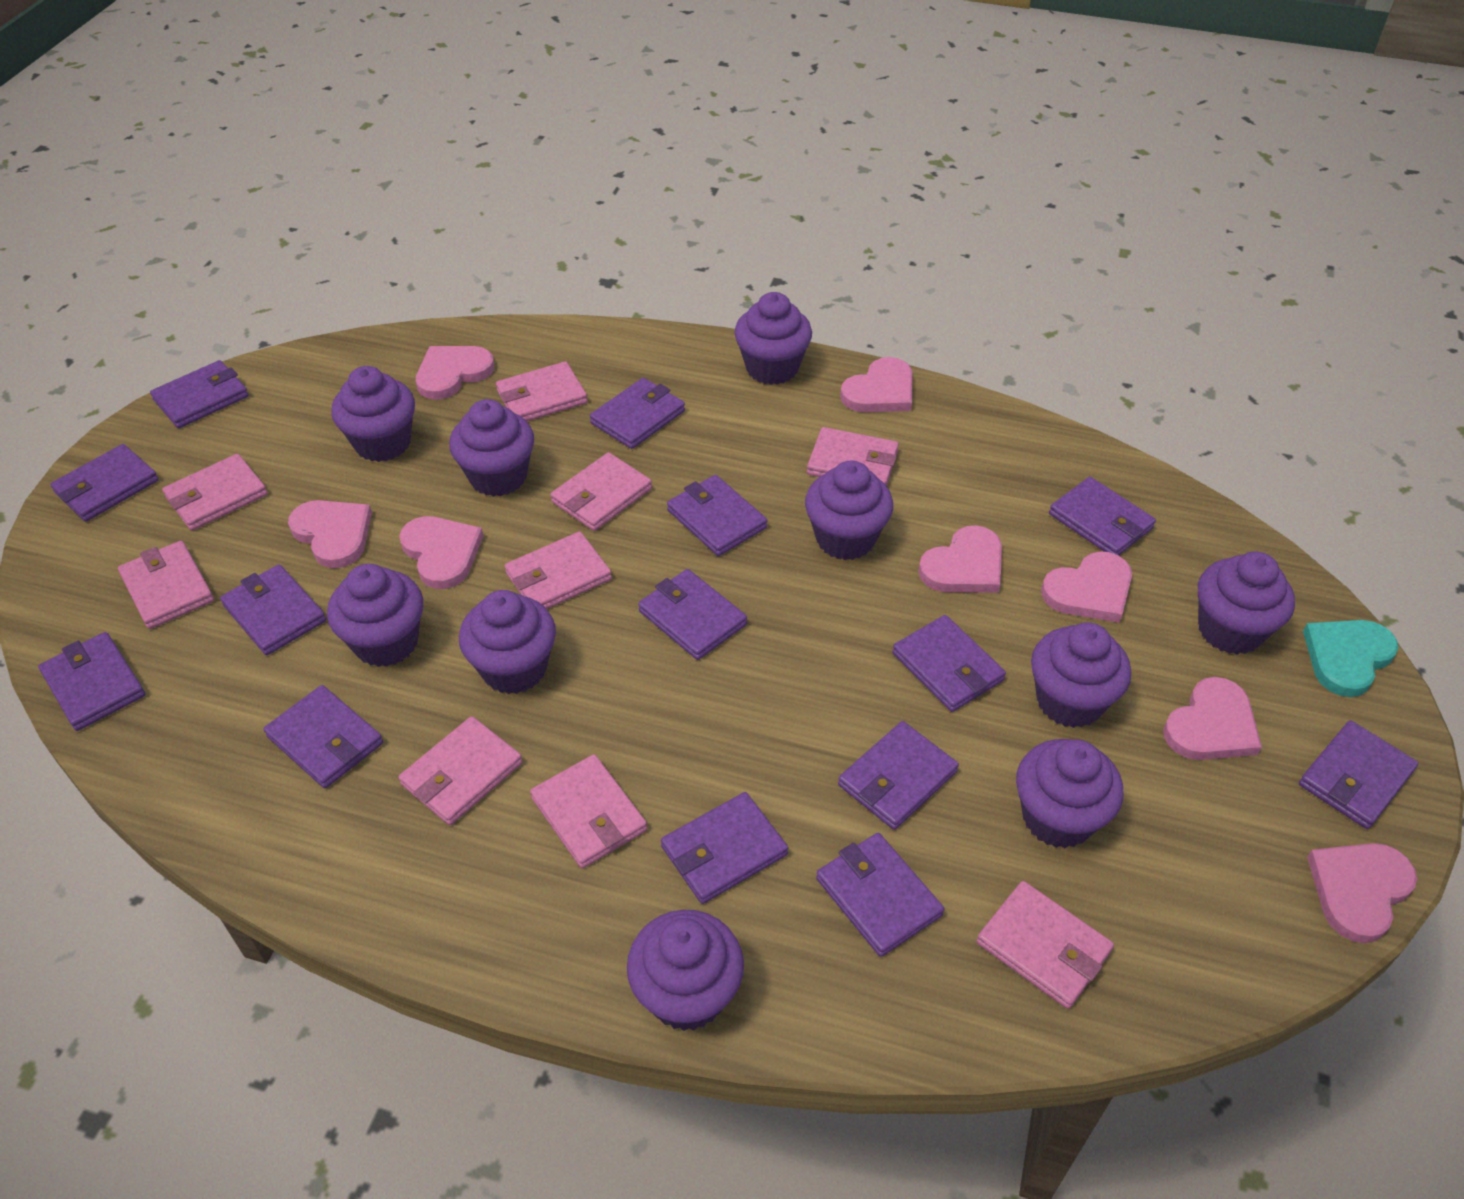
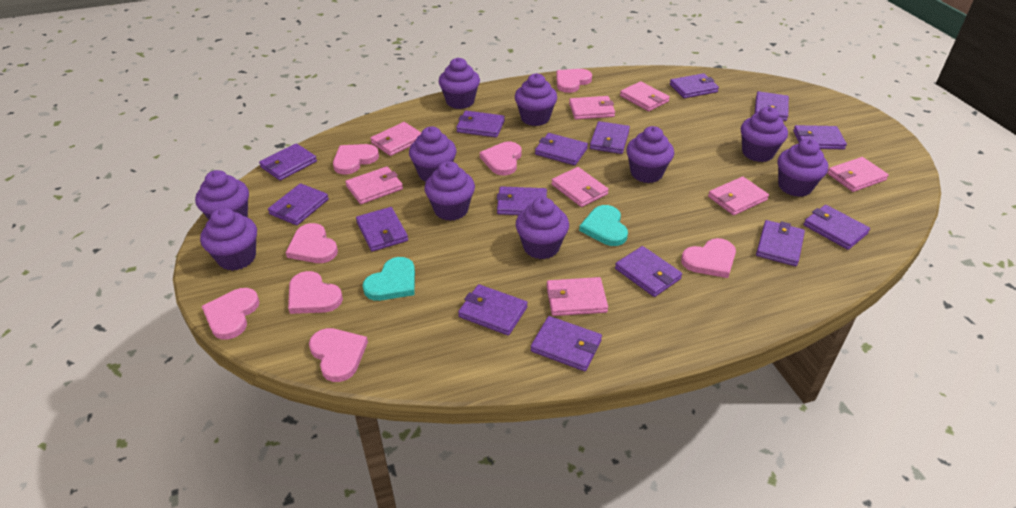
pink wallet: [118,541,214,629] [162,454,268,531] [399,716,523,825] [496,361,588,421] [505,531,612,609] [530,754,647,868] [550,452,652,531] [807,427,899,486] [976,881,1114,1009] = 9 -> [345,166,403,204] [370,122,421,156] [547,277,608,316] [551,167,609,207] [569,96,615,120] [620,81,670,111] [708,177,769,215] [827,157,889,192] = 8
purple wallet: [38,632,146,731] [50,444,159,522] [150,360,249,428] [220,564,326,655] [264,685,383,788] [590,378,685,449] [638,569,747,660] [661,792,788,904] [667,475,767,556] [816,833,944,957] [838,721,959,830] [892,615,1006,712] [1049,477,1156,556] [1299,720,1418,829] = 14 -> [259,143,317,180] [268,183,329,225] [356,207,408,252] [456,111,505,137] [458,284,528,335] [497,186,547,215] [531,316,602,371] [535,133,588,165] [590,121,630,154] [615,246,682,297] [670,73,719,98] [754,91,789,121] [756,220,805,266] [793,125,847,149] [804,205,870,250] = 15
turquoise heart: [1303,620,1398,697] = 1 -> [363,257,415,301] [579,205,628,246] = 2

